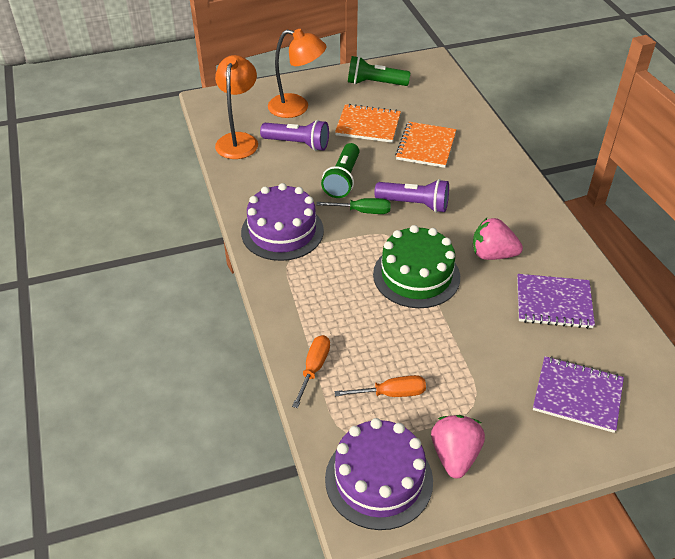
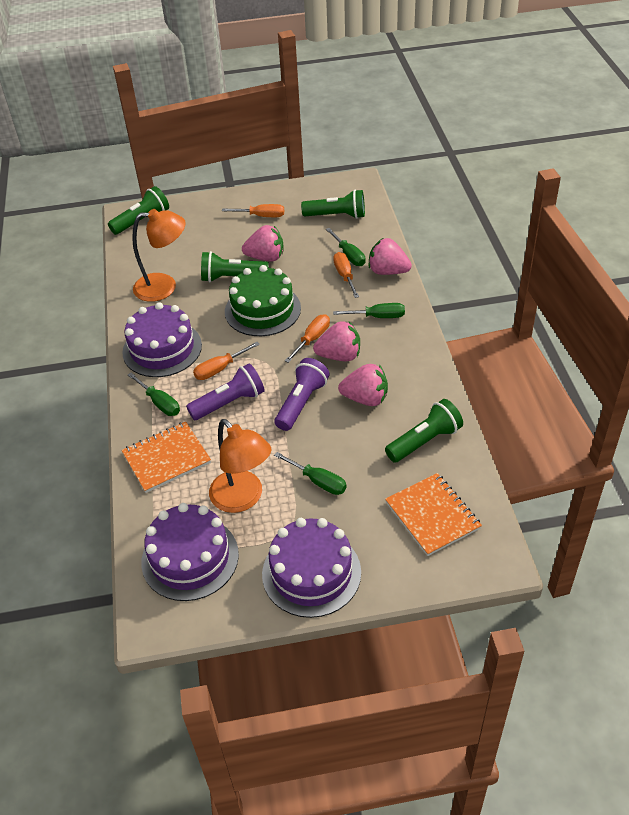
green flashlight: [321,143,360,198] [348,56,411,86] = 2 -> [108,186,169,235] [201,251,269,282] [301,190,365,219] [385,399,463,463] = 4
green screwdriver: [317,198,391,214] = 1 -> [128,372,180,416] [274,452,347,495] [326,228,365,266] [333,303,405,318] = 4
orange screwdriver: [292,335,330,408] [334,375,426,397] = 2 -> [193,342,260,380] [222,204,284,217] [285,314,330,363] [333,252,359,298] = 4
pink strawberry: [431,415,485,478] [473,218,523,260] = 2 -> [242,225,284,261] [313,321,360,361] [338,364,388,406] [369,238,412,275] = 4
purple cake: [241,183,324,261] [325,418,433,530] = 2 -> [122,302,202,377] [141,503,239,601] [262,518,361,618] = 3
purple notebook: [517,274,595,329] [533,356,624,433] = 2 -> none = 0

